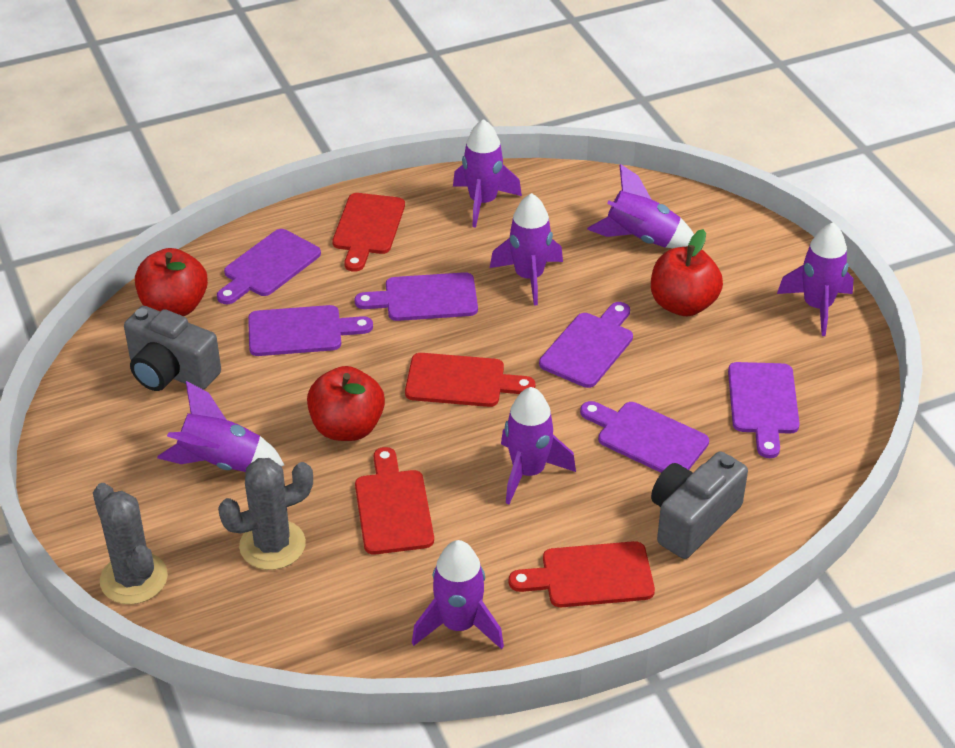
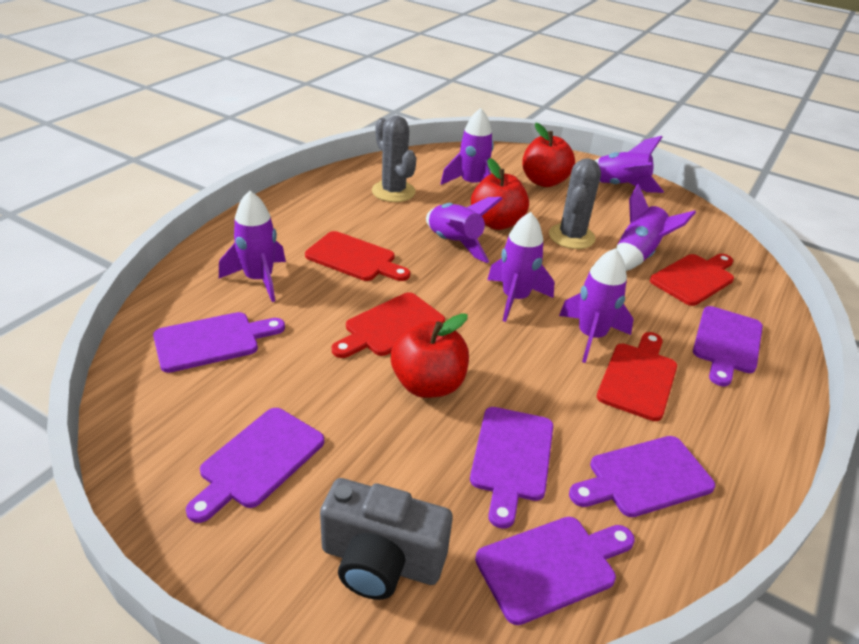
grey camera: [124,306,221,391] [651,451,748,559] = 2 -> [320,478,453,600] = 1

